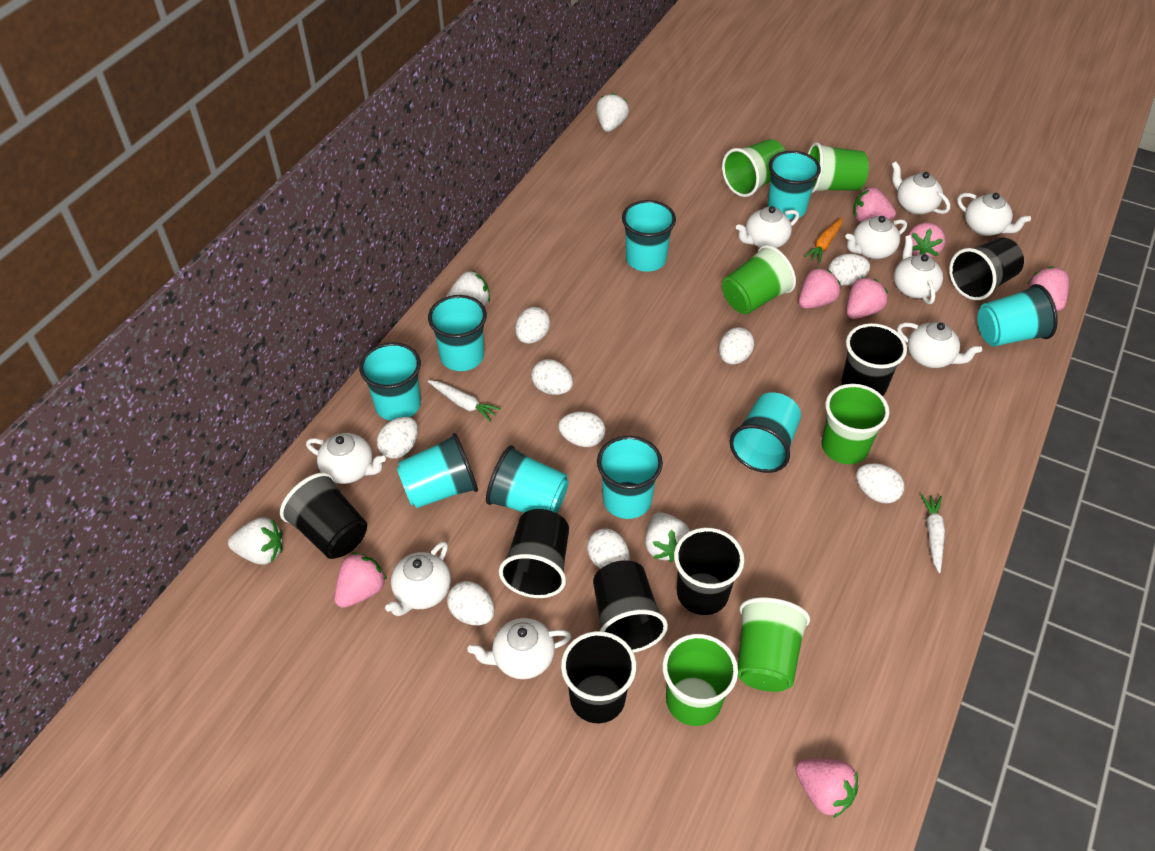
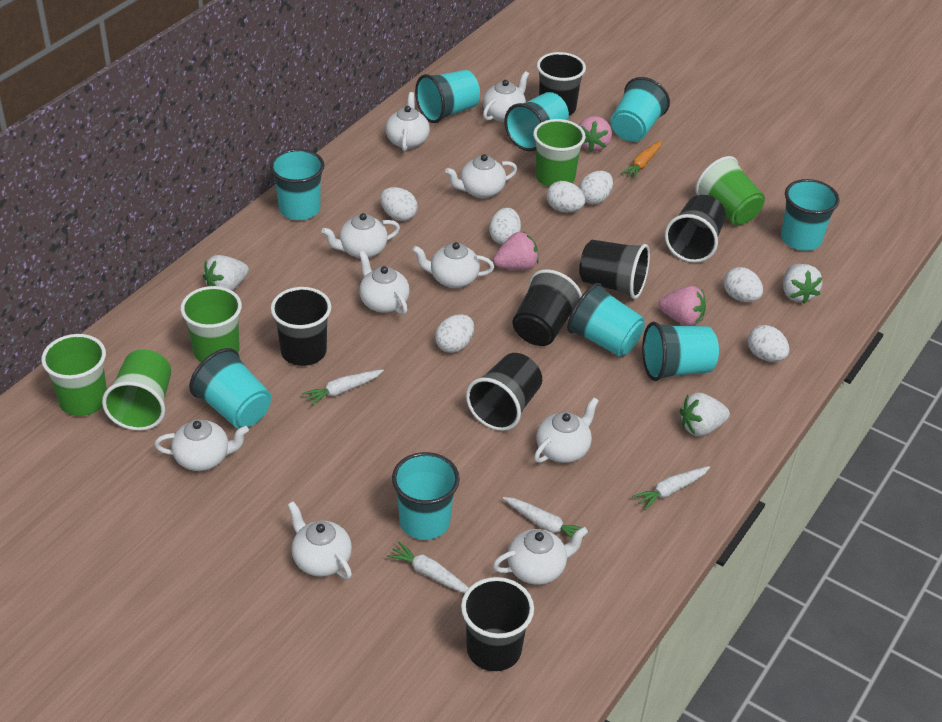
green cup: [662,634,738,726] [722,139,785,197] [722,245,796,314] [738,597,810,692] [808,142,869,193] [822,384,889,464] = 6 -> [41,334,107,416] [102,349,171,431] [180,286,242,362] [533,119,585,187] [695,156,765,225] = 5
pink strawberry: [334,552,387,608] [796,759,858,818] [799,267,841,309] [847,277,888,319] [853,187,896,222] [908,222,946,258] [1027,266,1069,311] = 7 -> [493,232,539,270] [579,116,612,152] [659,286,706,326] = 3
white carrot: [428,380,501,422] [921,494,945,573] = 2 -> [302,369,384,406] [387,542,469,593] [503,497,589,539] [632,466,710,510] = 4
white egg: [377,417,418,459] [447,581,495,625] [515,307,550,344] [531,359,573,395] [559,411,605,447] [587,528,630,569] [719,327,754,364] [828,254,870,286] [856,463,904,503] = 9 -> [380,187,418,221] [435,314,474,353] [489,208,521,244] [546,181,585,212] [579,171,613,204] [724,267,763,302] [748,325,790,362] = 7
white strawberry: [228,517,283,565] [446,271,490,306] [596,93,629,132] [645,512,690,562] = 4 -> [203,255,249,291] [680,393,730,436] [783,264,823,304] = 3
white teapot: [306,433,386,484] [385,541,451,616] [467,618,572,679] [736,206,799,248] [846,216,907,259] [892,161,950,215] [894,235,943,304] [897,322,982,368] [957,193,1031,236] = 9 -> [154,419,249,471] [288,501,352,579] [322,213,400,259] [359,251,410,315] [386,92,430,152] [412,242,494,288] [445,154,517,198] [483,71,529,122] [493,527,588,585] [534,397,599,463] = 10

